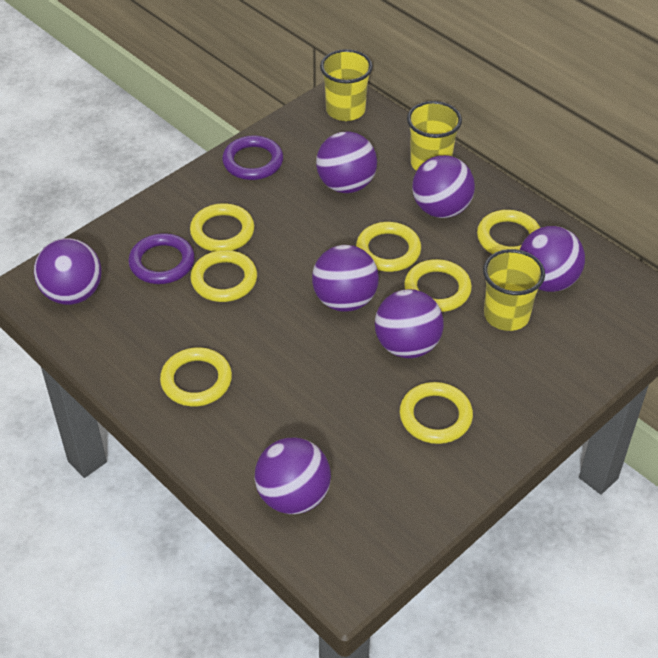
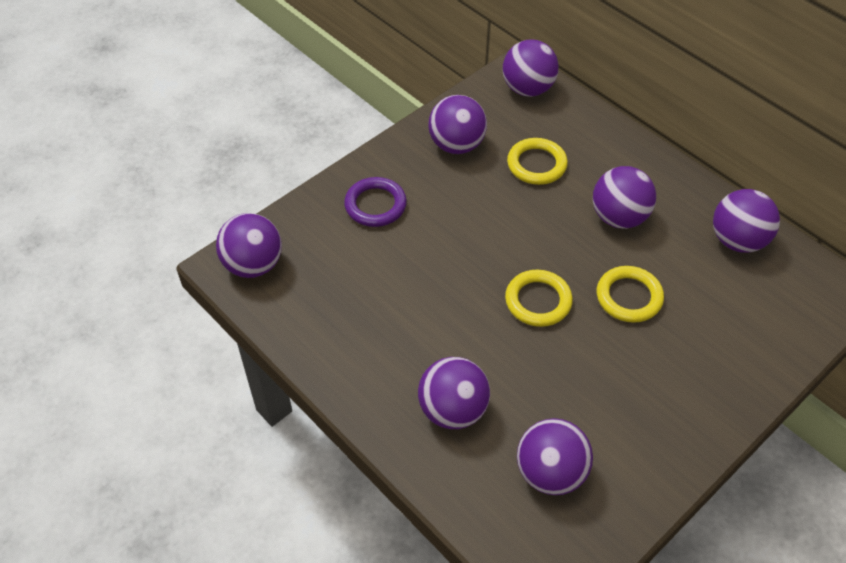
purple ring: [128,233,195,284] [222,136,283,180] = 2 -> [344,177,407,227] = 1
yellow cup: [320,49,373,121] [407,101,462,171] [483,249,545,331] = 3 -> none = 0
yellow ring: [160,347,232,406] [190,203,254,252] [190,250,257,302] [356,222,421,272] [400,382,473,444] [404,259,472,312] [477,210,540,254] = 7 -> [505,270,573,327] [507,138,568,185] [597,266,664,323] = 3

